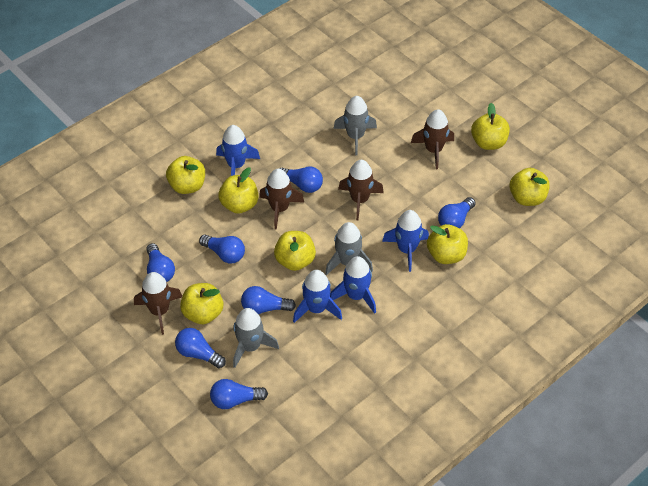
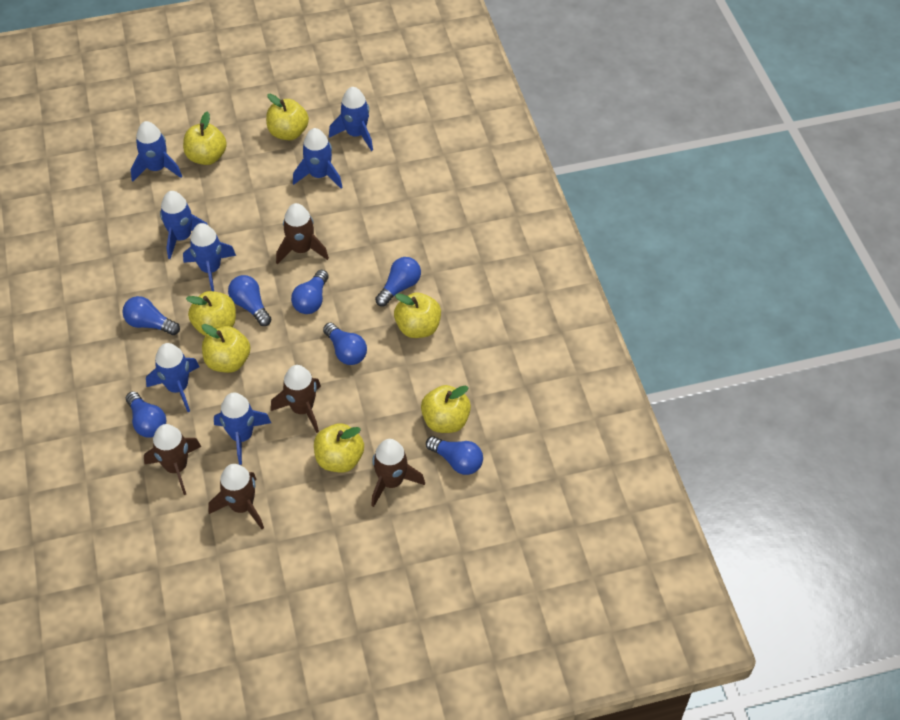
blue rocket: [216,125,260,176] [293,270,342,323] [330,256,376,314] [382,210,429,272] = 4 -> [131,121,182,181] [146,343,199,412] [160,191,208,259] [183,223,236,291] [214,392,271,465] [293,128,342,188] [329,87,373,151] = 7
brown rocket: [134,272,182,335] [259,169,304,230] [338,160,384,220] [411,109,454,169] = 4 -> [144,424,201,495] [208,464,264,529] [271,365,321,433] [276,203,329,264] [371,439,425,507] = 5
grey rocket: [233,308,279,368] [325,222,373,275] [333,96,377,155] = 3 -> none = 0

